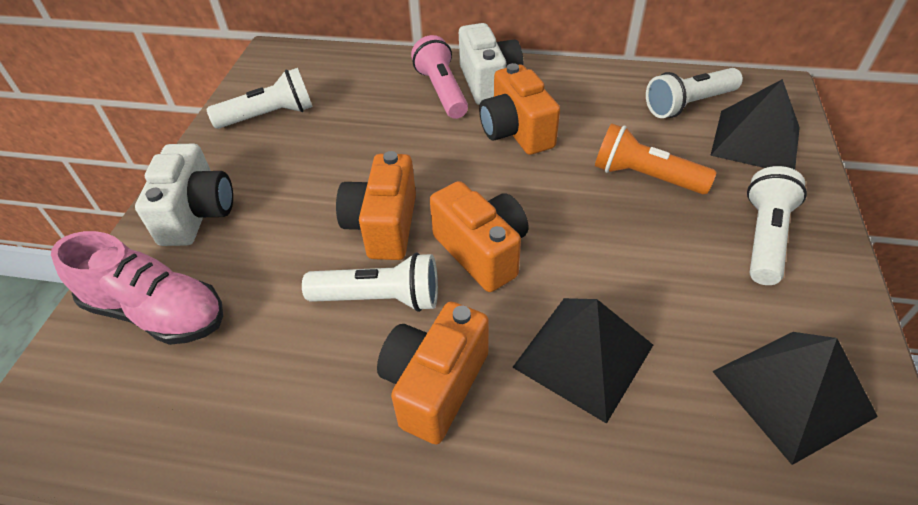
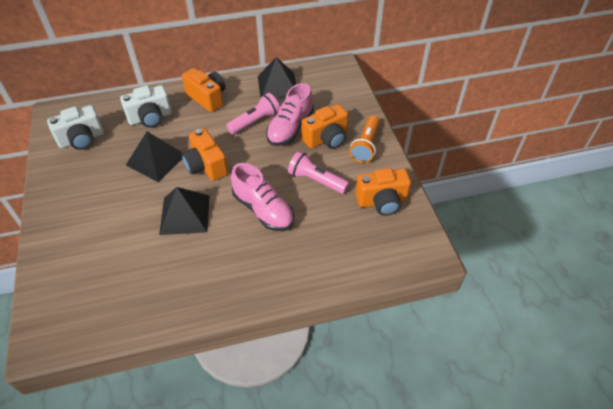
pink flashlight: [411,35,468,119] = 1 -> [226,93,280,135] [288,151,349,194] = 2
pink shoe: [51,231,223,345] = 1 -> [231,163,294,231] [266,83,314,146] = 2
white flashlight: [207,68,313,129] [302,253,438,312] [646,68,743,118] [747,166,807,285] = 4 -> none = 0

